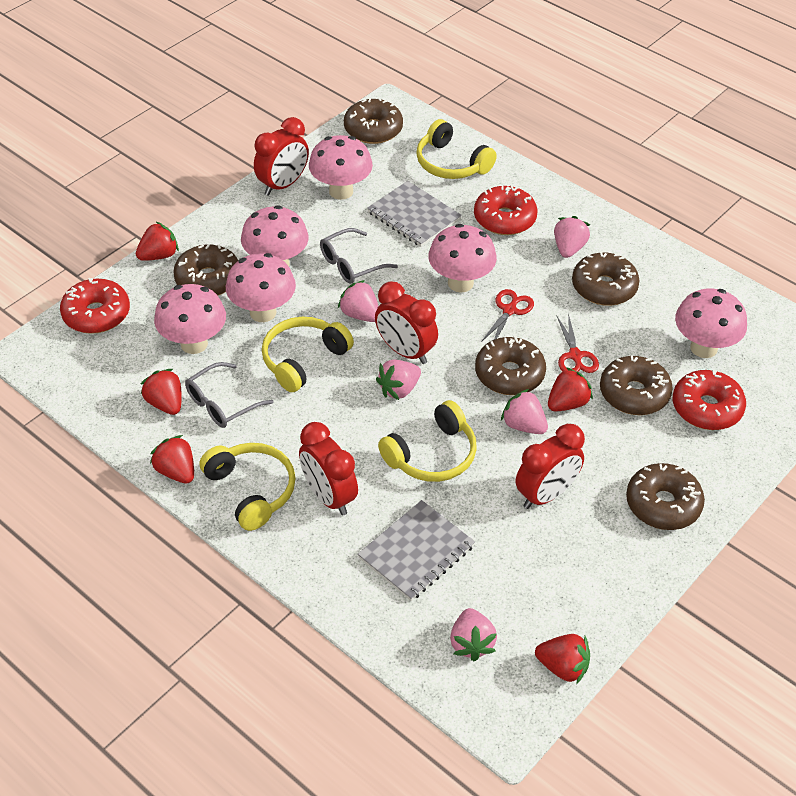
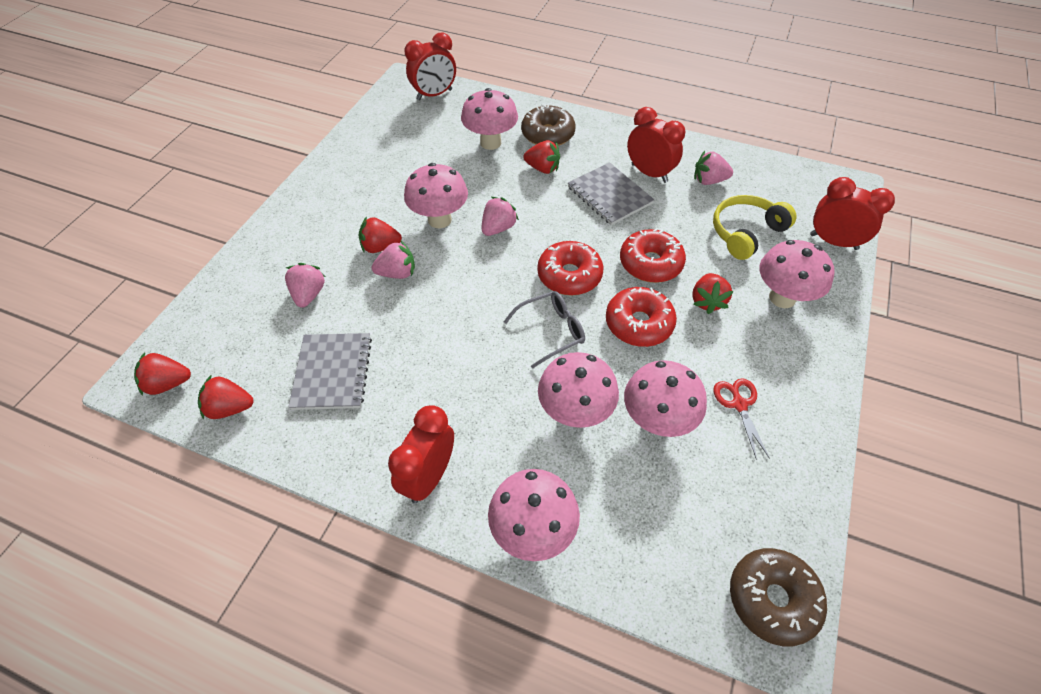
brown donut: [173,244,238,296] [344,98,403,144] [475,335,546,395] [572,252,640,306] [600,356,673,415] [626,463,705,530] = 6 -> [521,104,576,146] [730,548,827,646] = 2
grey glasses: [185,362,274,428] [320,228,398,284] = 2 -> [503,291,585,369] = 1
pink strawberry: [338,280,378,322] [376,360,421,400] [450,608,497,662] [501,389,548,434] [554,216,590,258] = 5 -> [285,263,325,308] [371,241,415,279] [482,197,519,236] [694,151,733,185] = 4
red scissors: [481,289,534,342] [557,313,599,373] = 2 -> [713,378,770,460] = 1
yellow headphones: [199,443,296,531] [262,317,354,392] [378,400,477,482] [416,119,497,179] = 4 -> [713,195,797,260] = 1

